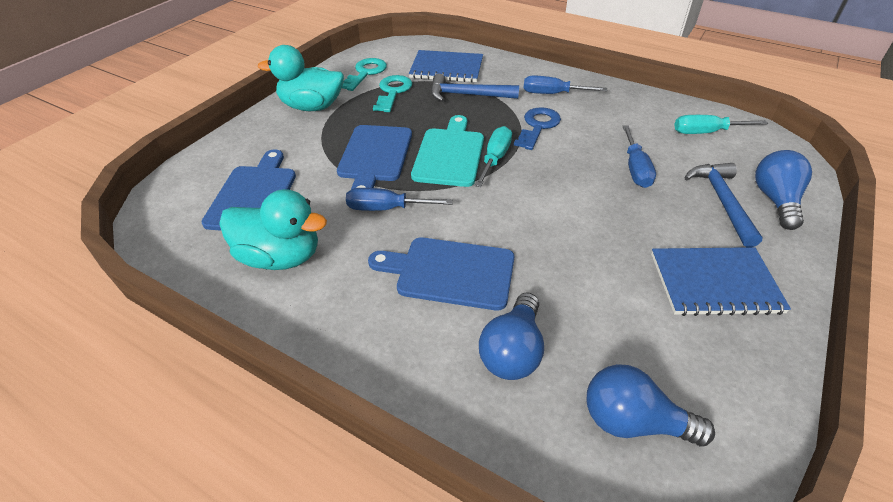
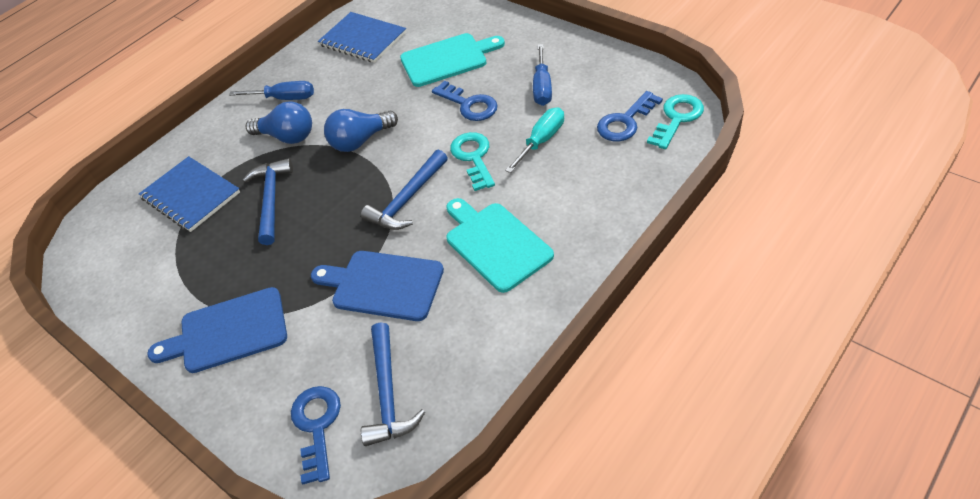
blue cutting board: [201,149,296,230] [337,125,412,189] [368,237,514,310] = 3 -> [147,287,287,373] [311,251,444,321] = 2
blue hammer: [431,74,519,102] [684,163,763,247] = 2 -> [242,158,293,245] [361,149,448,230] [361,322,425,446] = 3
blue key: [514,107,561,150] = 1 -> [291,386,341,484] [432,81,498,121] [597,91,663,142] = 3
blue light bulb: [479,292,544,380] [587,364,715,446] [755,150,812,230] = 3 -> [246,101,312,144] [324,109,398,152] = 2
blue screwdriver: [346,188,453,211] [523,76,607,94] [623,125,656,188] = 3 -> [229,81,314,100] [533,44,552,106] = 2
turquoise cutting board: [411,115,484,187] = 1 -> [400,33,505,87] [446,198,554,293] = 2
turquoise duck: [219,189,327,270] [258,45,344,111] = 2 -> none = 0
turquoise screwdriver: [475,126,512,187] [674,115,768,134] = 2 -> [505,108,564,173] = 1

